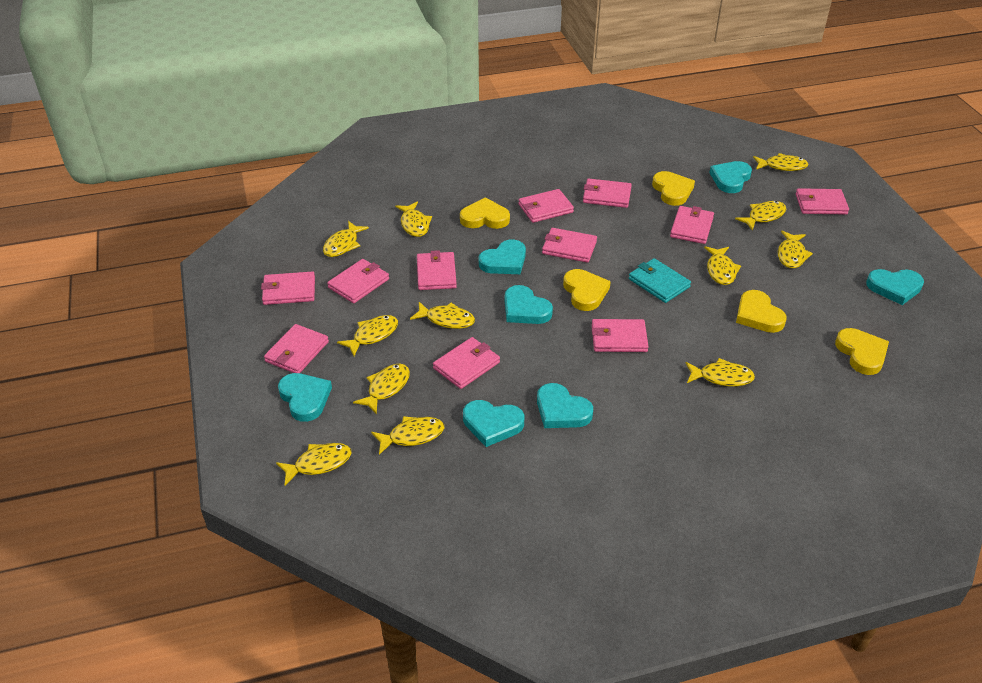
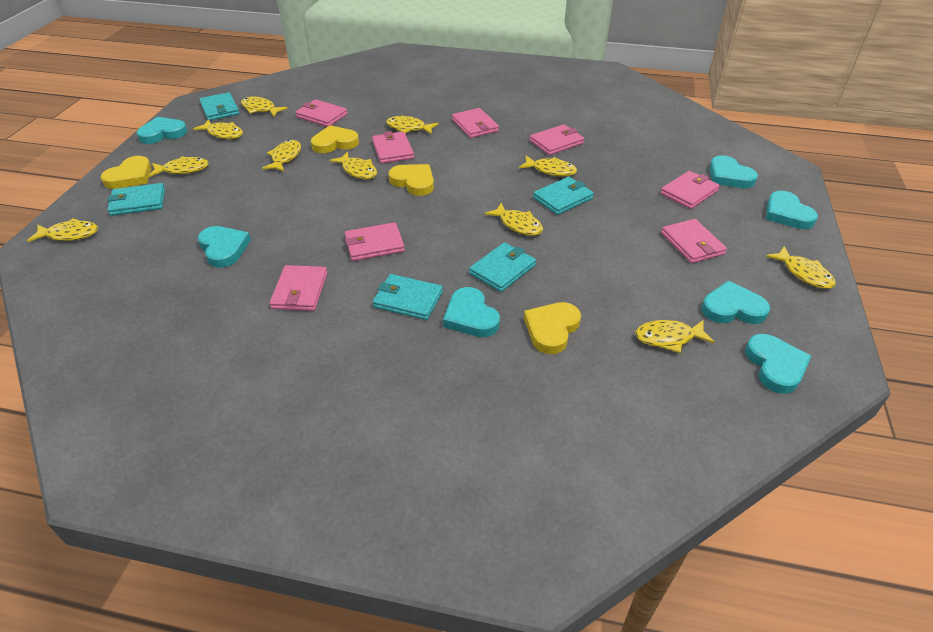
pink wallet: [261,271,315,305] [264,324,329,373] [327,259,389,303] [417,250,457,290] [433,337,500,389] [518,189,574,223] [542,228,597,263] [583,179,632,208] [592,319,649,352] [670,206,714,244] [796,188,849,215] = 11 -> [270,265,327,311] [296,99,347,127] [345,223,405,261] [372,131,414,163] [452,108,499,138] [530,124,584,155] [660,171,720,209] [661,219,727,263] = 8
turquoise wallet: [629,258,691,303] = 1 -> [107,183,165,216] [199,92,239,121] [373,274,443,320] [469,242,536,292] [533,177,594,215] = 5
yellow fish: [276,443,352,486] [323,221,369,257] [337,315,398,356] [353,364,410,415] [371,416,444,455] [395,202,432,237] [410,302,475,329] [686,358,755,386] [704,246,741,285] [735,201,786,231] [753,153,808,171] [778,231,813,268] = 12 -> [27,218,98,242] [149,156,209,177] [193,119,243,139] [241,97,288,117] [262,140,301,172] [329,152,377,179] [386,116,439,134] [484,203,543,236] [519,156,577,176] [635,320,715,353] [766,246,836,289] = 11
yellow heart: [460,197,510,229] [563,269,611,311] [652,171,695,206] [736,290,786,333] [835,328,889,375] = 5 -> [101,156,152,189] [311,125,359,153] [388,164,434,196] [524,302,581,354] = 4

